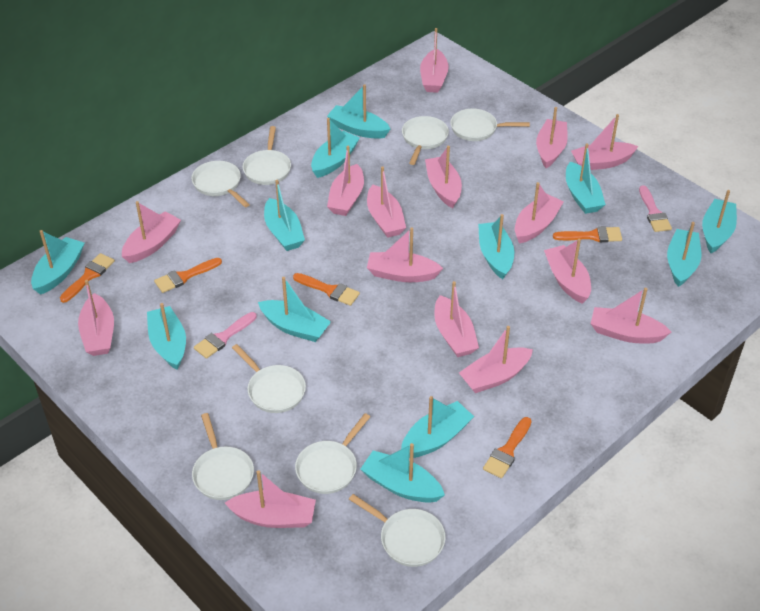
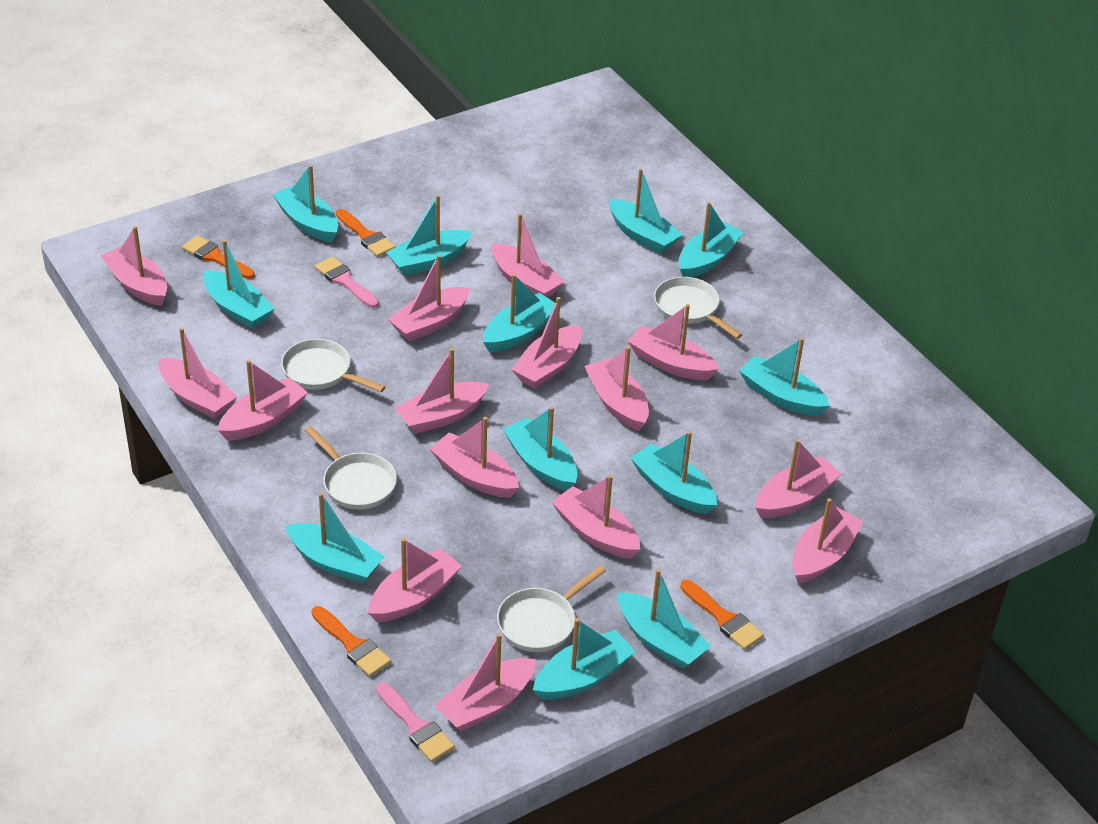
orange brush: [60,253,115,303] [154,258,222,293] [293,273,360,306] [483,417,532,478] [553,226,622,242] = 5 -> [182,235,255,279] [311,606,391,677] [336,209,395,257] [680,580,764,650] = 4
white pan: [191,161,250,207] [192,413,254,500] [232,344,306,413] [242,126,291,185] [295,413,370,494] [349,494,446,567] [402,116,449,165] [450,109,530,141] = 8 -> [281,339,385,392] [305,426,397,510] [497,565,606,652] [654,277,742,339] = 4

